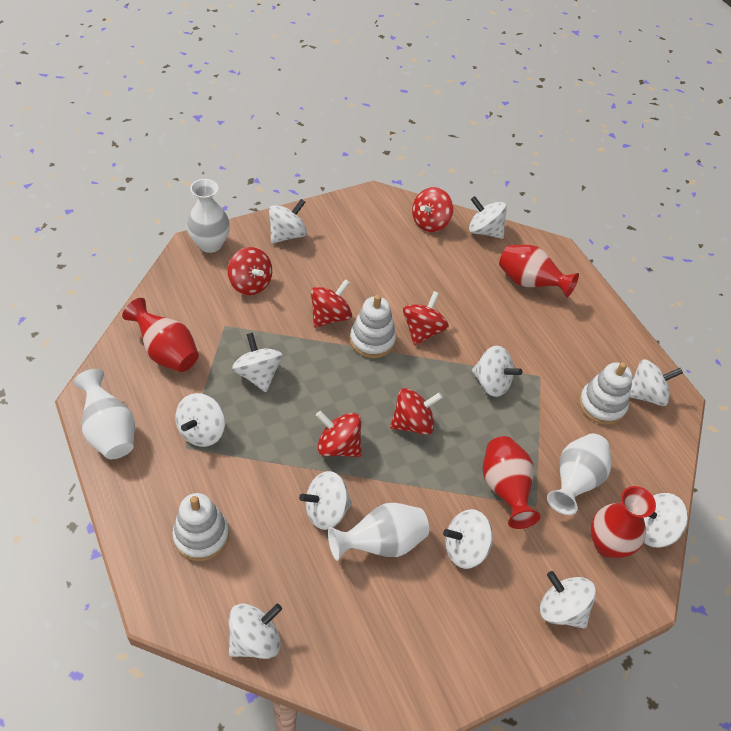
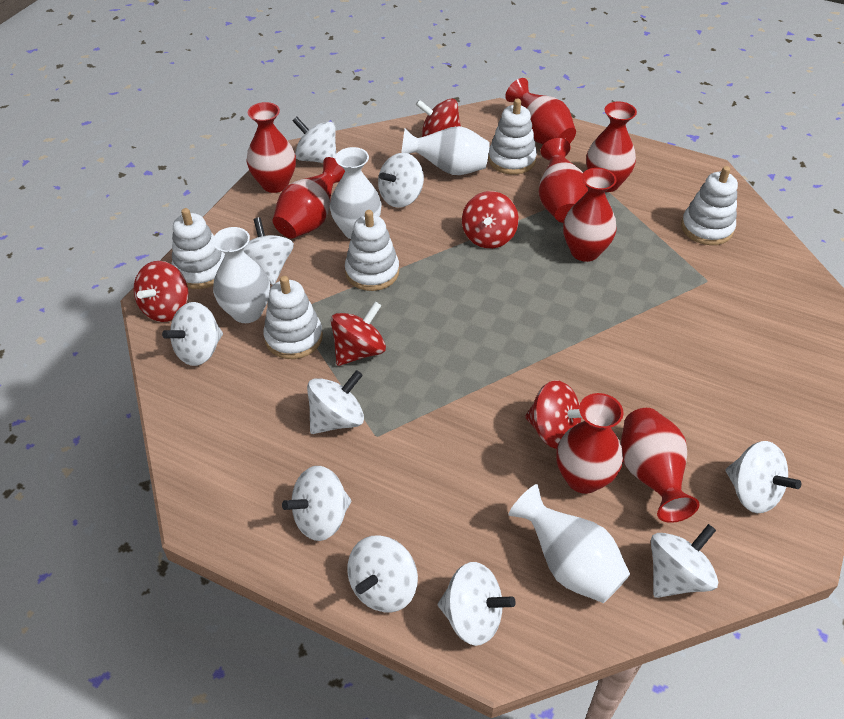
red spinning top: [228,247,272,295] [311,279,352,328] [316,411,362,457] [390,388,443,435] [403,291,449,346] [412,187,453,232] = 6 -> [134,261,188,322] [331,302,386,366] [416,99,461,137] [462,191,519,249] [525,380,582,449] = 5
red vase: [122,298,199,372] [483,436,540,529] [499,245,579,298] [591,486,656,558] = 4 -> [246,102,296,193] [273,157,345,239] [505,78,576,144] [539,138,588,223] [557,393,623,494] [563,168,617,262] [586,101,637,192] [621,408,699,523] = 8
white spinning top: [175,393,225,447] [229,603,282,659] [232,333,283,392] [269,199,307,243] [299,471,352,530] [443,509,493,569] [469,196,507,239] [472,345,522,397] [540,571,596,629] [630,359,683,406] [644,493,688,548] = 11 -> [162,302,223,366] [243,217,294,285] [282,466,351,541] [292,117,336,163] [307,370,364,434] [347,535,418,612] [378,153,424,208] [438,562,516,646] [651,524,718,598] [726,441,801,513] = 10
white stacking toy: [173,493,229,561] [350,295,396,358] [579,362,633,425] = 3 -> [172,208,225,289] [263,276,323,359] [345,210,399,291] [488,98,537,175] [681,166,738,245] = 5

